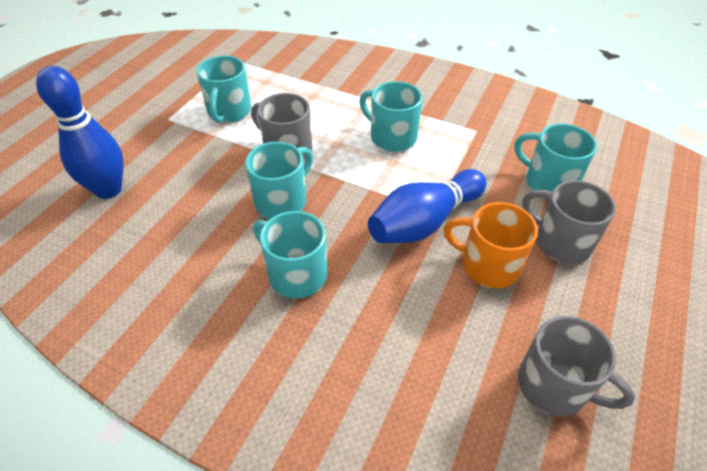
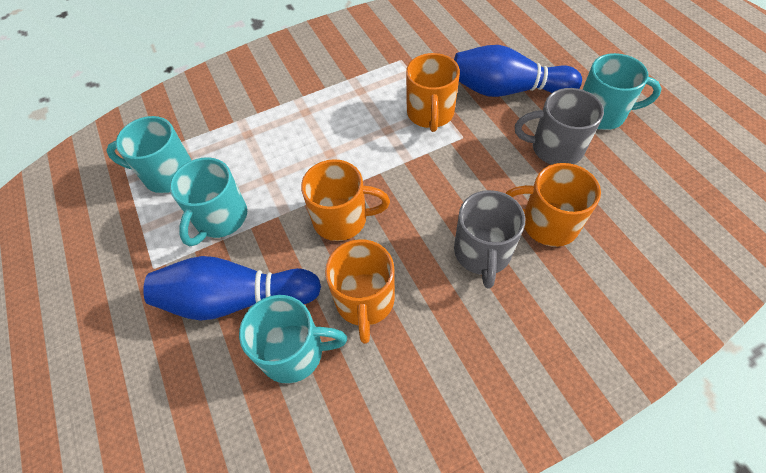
grey mug: [251,93,312,160] [518,316,635,416] [522,180,616,264] = 3 -> [454,190,525,289] [515,88,604,165] = 2
orange mug: [444,202,538,288] = 1 -> [301,159,390,241] [325,239,395,344] [406,53,460,132] [505,163,601,247] = 4
turquoise mug: [197,55,252,123] [245,142,313,219] [253,211,327,299] [359,81,423,152] [514,123,597,192] = 5 -> [106,116,192,193] [170,157,247,246] [239,295,347,384] [582,53,662,130] = 4

